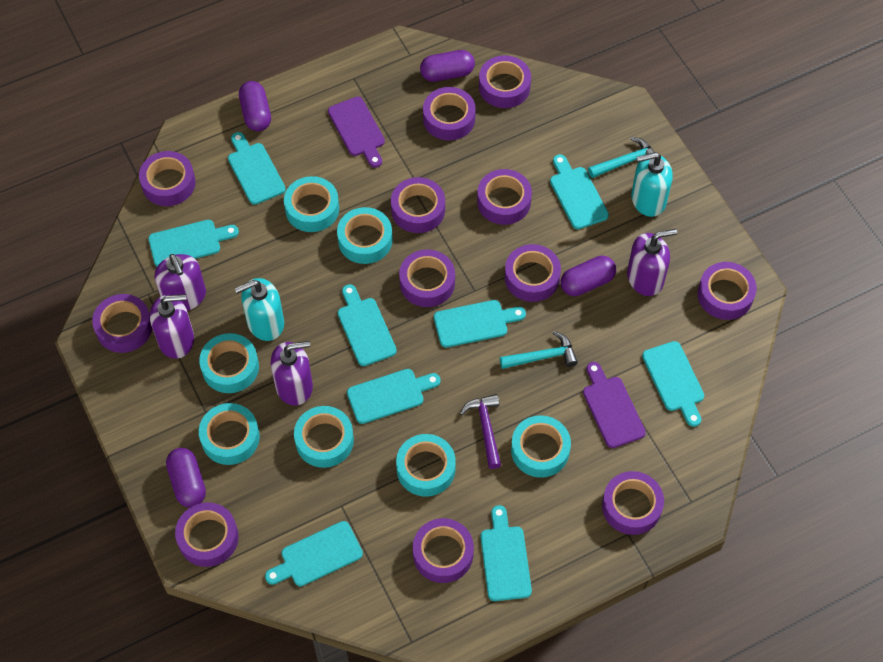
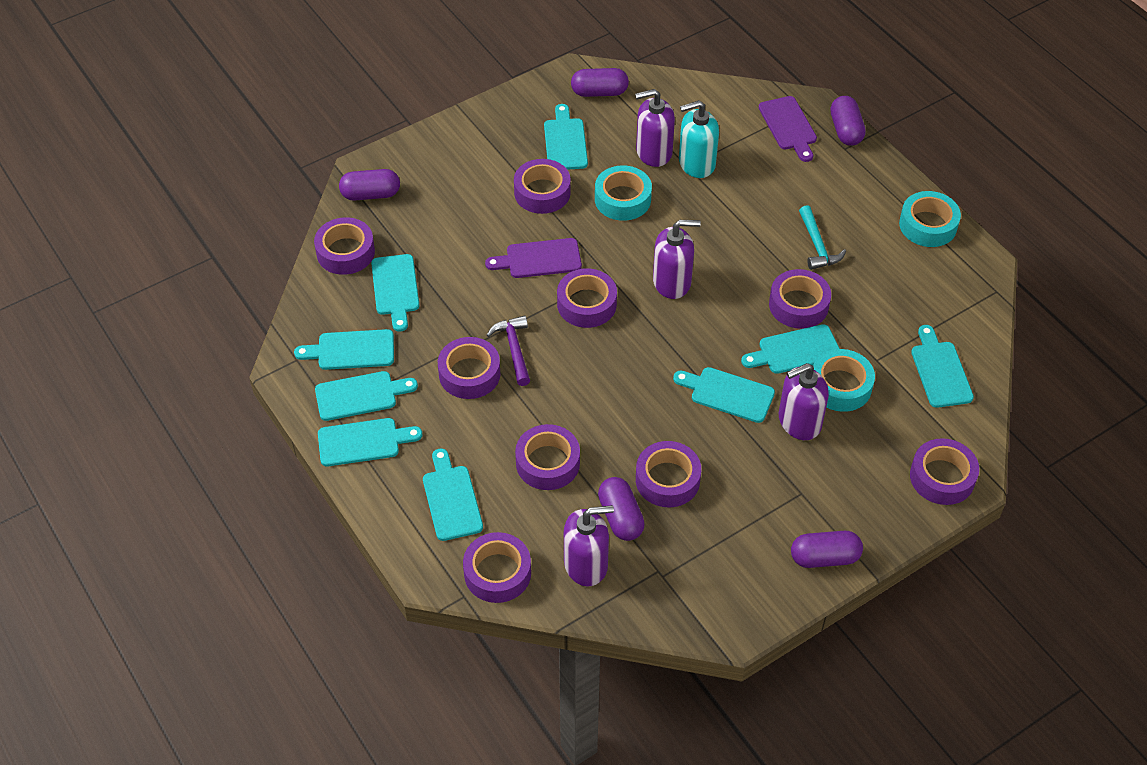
purple capsule: [166,448,206,507] [239,81,271,131] [420,50,475,82] [561,256,616,296] = 4 -> [339,169,400,201] [571,68,629,97] [598,477,645,541] [791,531,863,568] [830,96,866,146] = 5
purple tape: [92,294,152,353] [139,151,196,206] [175,502,239,567] [391,177,445,233] [399,249,455,307] [413,518,474,583] [423,87,476,141] [477,169,532,225] [479,55,531,108] [505,244,561,302] [602,471,664,535] [698,262,757,320] = 12 -> [314,217,375,275] [438,337,501,399] [463,532,531,603] [514,159,571,214] [515,424,580,490] [557,268,617,328] [636,441,701,507] [769,269,831,329] [910,438,979,505] = 9
turquoise hammer: [500,331,578,369] [588,137,654,178] = 2 -> [799,205,846,270] = 1
turquoise soap dispenser: [235,278,284,341] [631,152,673,217] = 2 -> [679,100,719,178] = 1
turquoise tape: [199,333,259,393] [199,403,260,465] [284,176,339,232] [294,406,354,468] [337,207,393,264] [396,434,456,496] [511,415,571,478] = 7 -> [595,165,652,221] [813,349,875,412] [899,191,961,247] = 3

